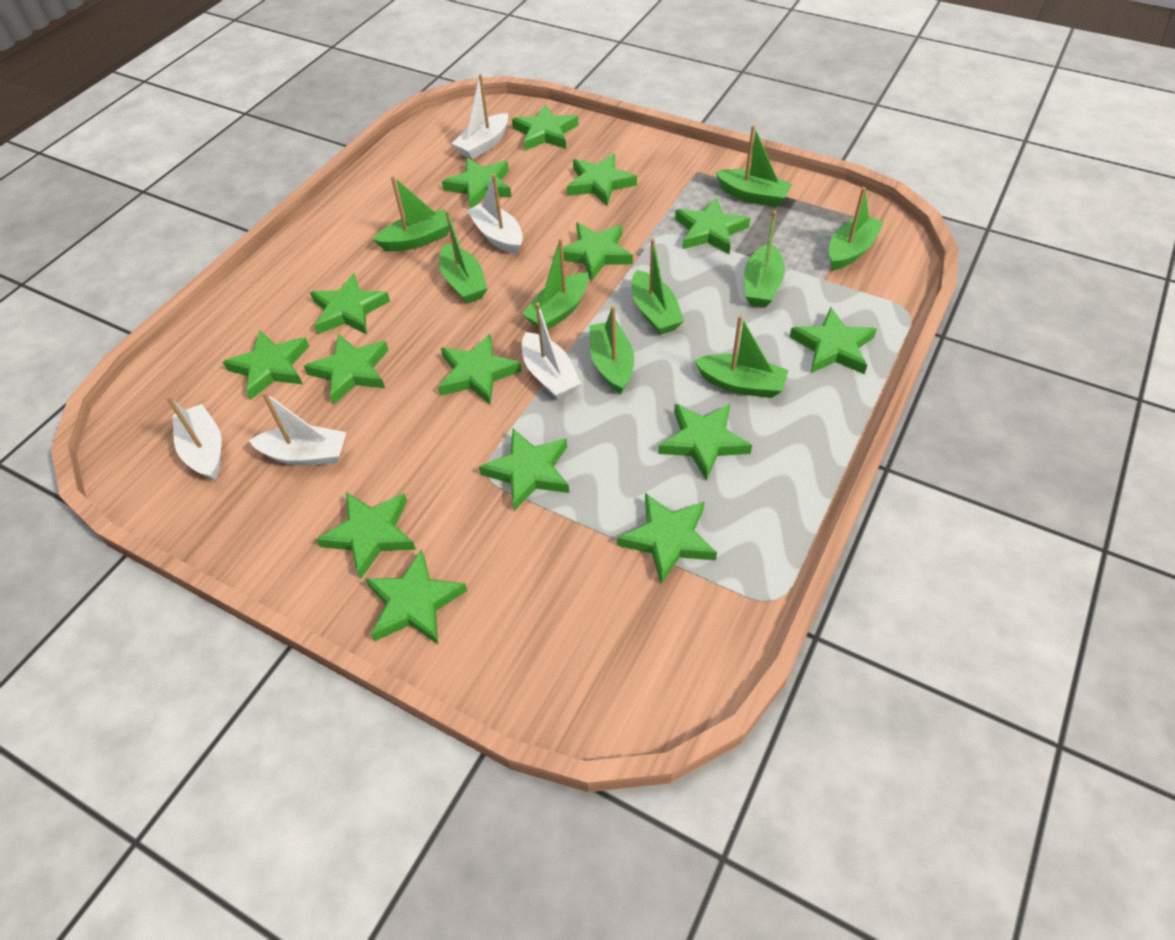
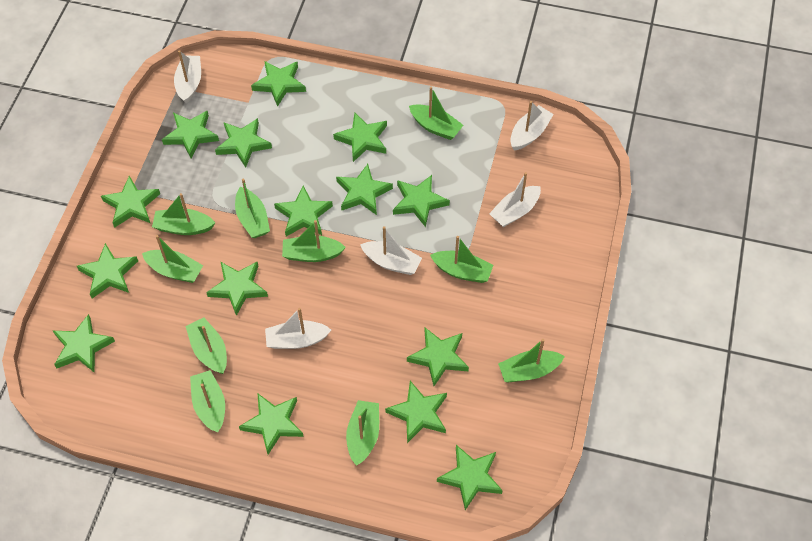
green boat: [373,176,453,252] [439,210,488,303] [522,238,589,330] [590,306,634,394] [632,238,684,335] [694,315,789,398] [716,125,793,207] [744,211,785,307] [829,187,884,270] = 9 -> [142,235,203,283] [152,193,215,235] [186,317,227,374] [190,370,225,433] [235,178,270,238] [282,220,346,262] [346,400,379,466] [409,87,463,140] [430,236,493,283] [498,339,565,382] = 10

